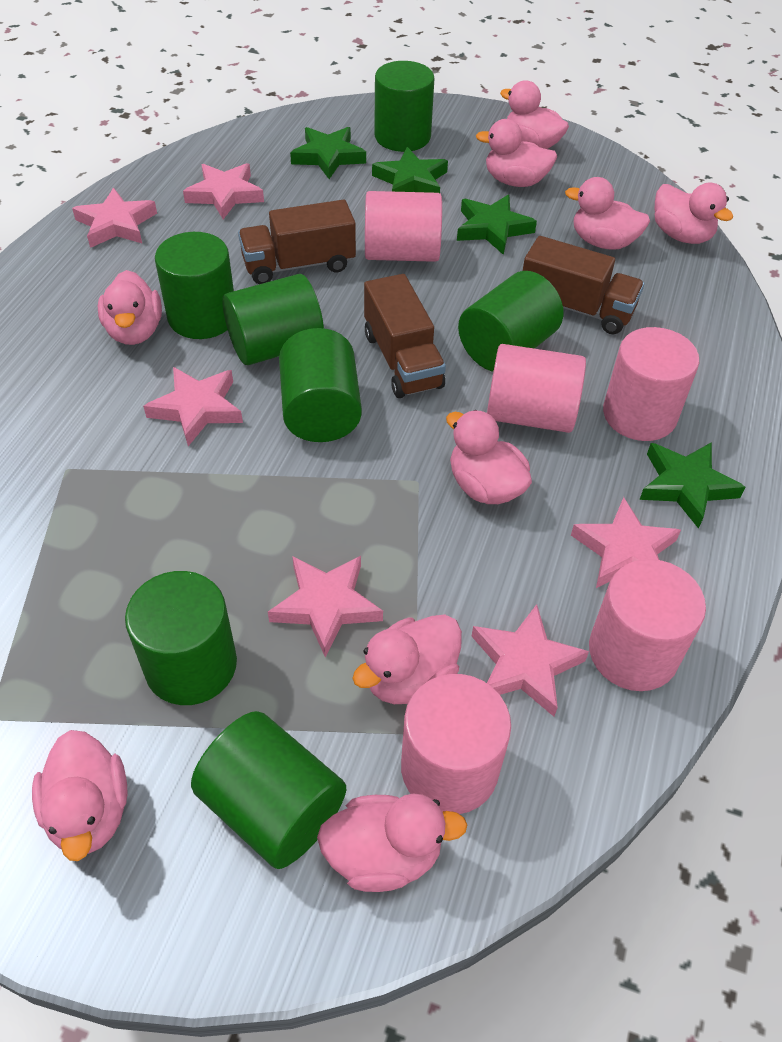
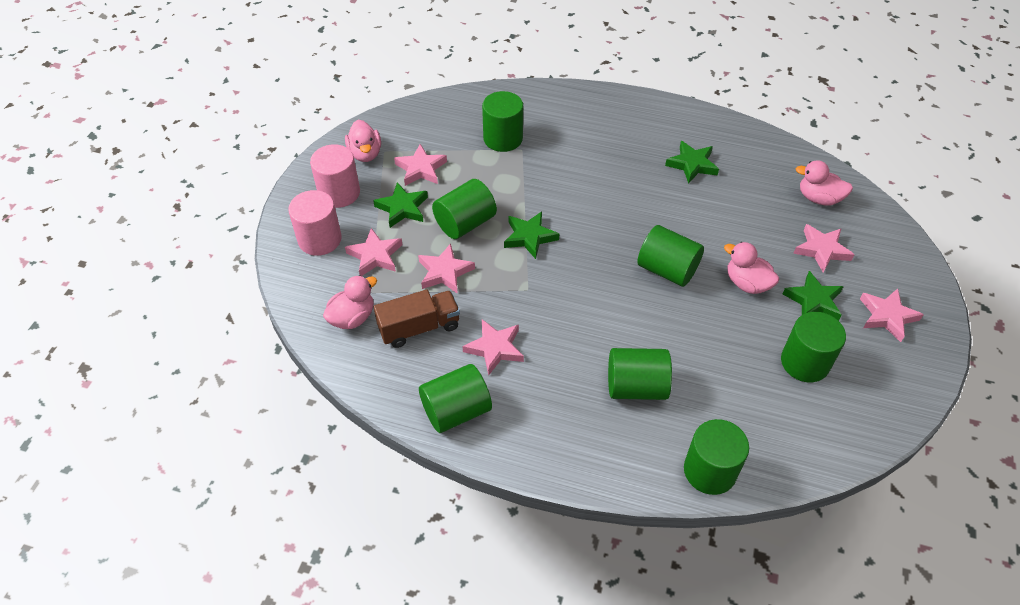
brown truck: [238,200,356,284] [364,274,446,398] [523,236,644,334] = 3 -> [374,290,460,348] = 1
pink cylinder: [365,191,442,262] [401,674,511,814] [487,344,586,433] [589,559,706,691] [603,327,699,441] = 5 -> [288,190,342,256] [310,144,360,208] = 2
pink duck: [32,730,128,861] [98,270,162,345] [317,793,467,892] [352,614,462,704] [446,410,532,504] [476,119,557,187] [500,80,569,149] [565,177,650,250] [654,182,733,244] = 9 -> [323,275,377,329] [345,120,381,162] [724,242,779,294] [796,160,853,206] = 4

